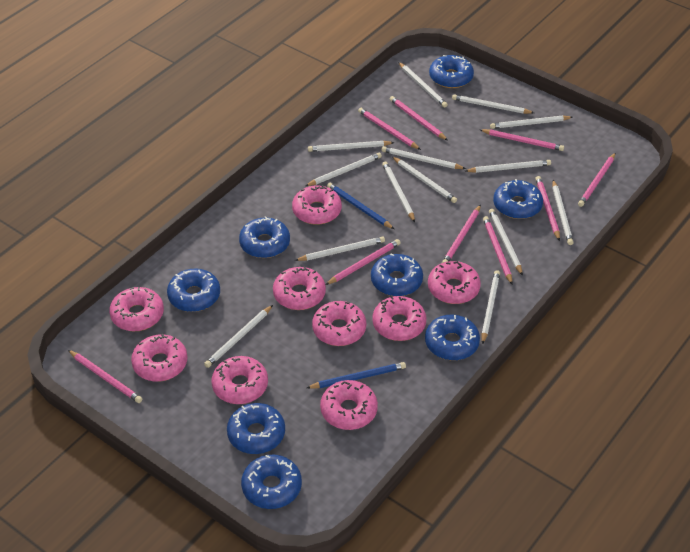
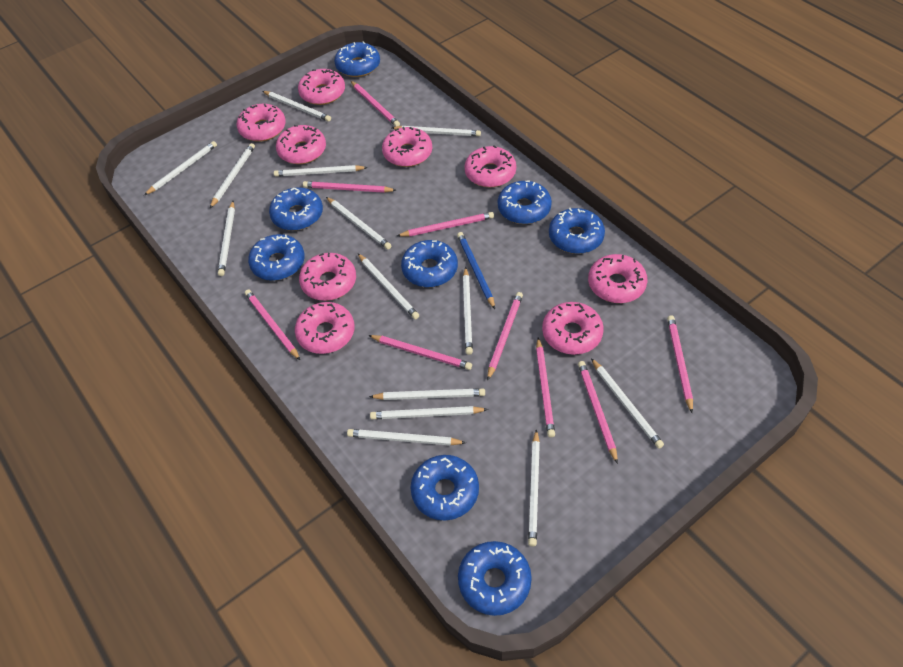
blue pencil: [307,362,406,389] [327,182,394,229] = 2 -> [457,232,495,309] = 1

